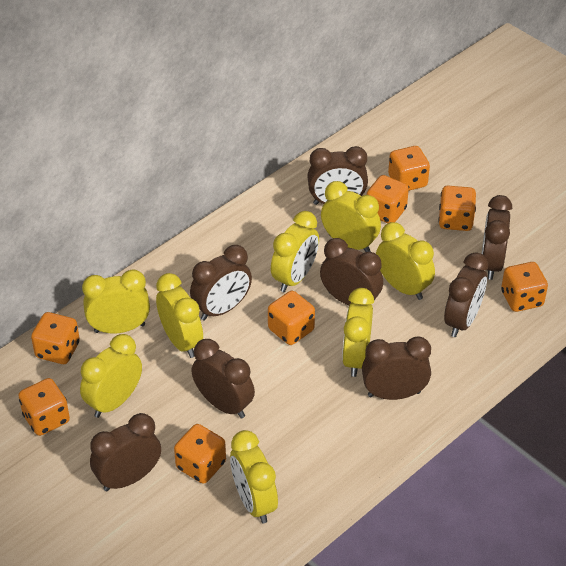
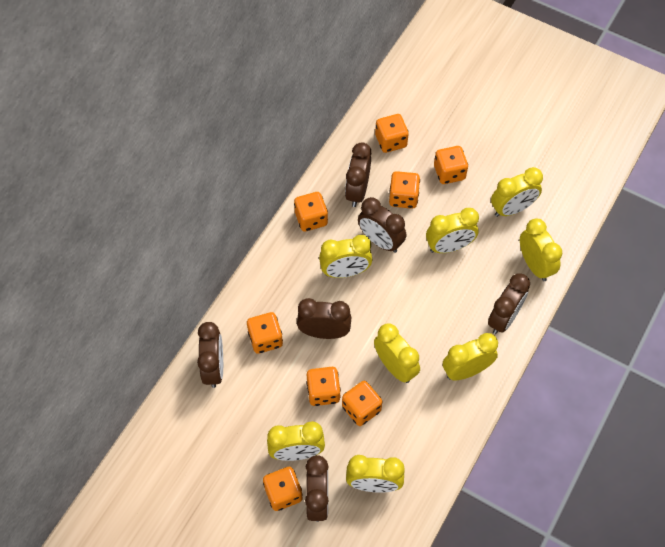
brown clock: [90,413,161,491] [190,245,252,320] [191,339,255,418] [307,146,368,205] [320,238,383,305] [362,337,431,400] [444,252,488,337] [482,195,512,280] = 8 -> [197,322,223,388] [297,298,351,339] [305,455,329,522] [345,142,371,207] [358,197,406,253] [488,273,530,334] = 6

